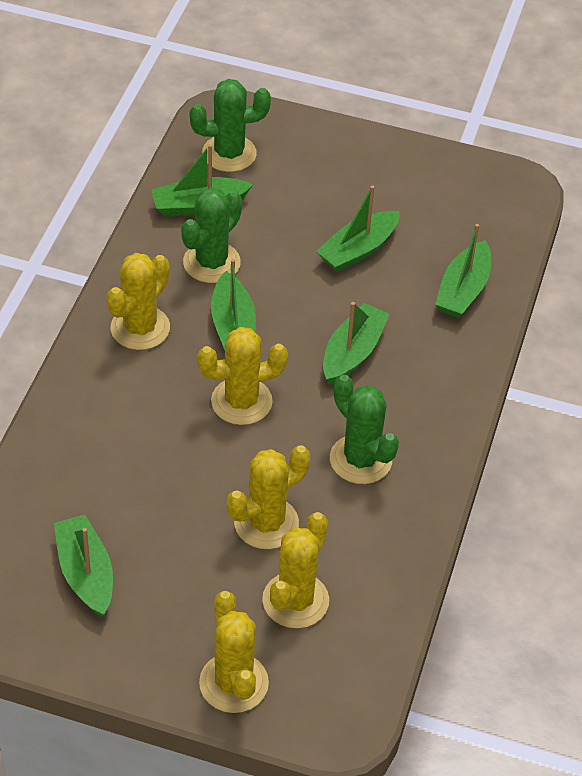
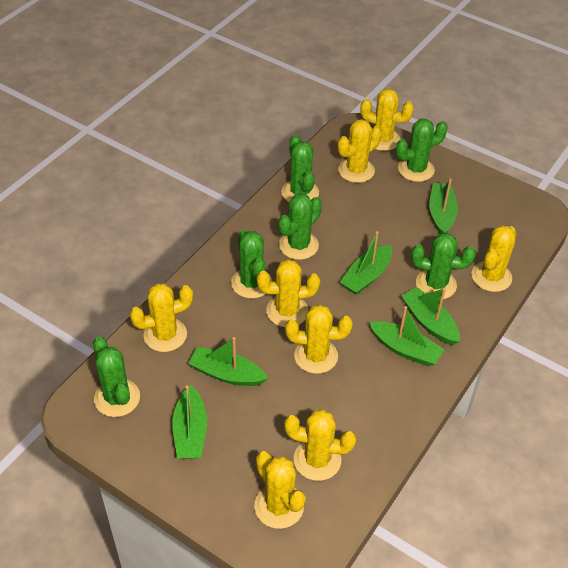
green cactus: [181,187,242,283] [190,79,271,172] [330,375,399,484] = 3 -> [93,336,140,417] [231,230,272,299] [278,193,322,260] [282,135,319,203] [396,119,448,182] [411,233,476,299] = 6
yellow cactus: [107,253,170,350] [197,327,288,425] [199,591,269,713] [227,445,310,549] [262,512,329,628] = 5 -> [130,283,193,352] [254,451,306,529] [257,259,320,327] [284,410,356,481] [285,304,353,374] [338,119,382,183] [360,89,414,151] [472,225,517,292] = 8

